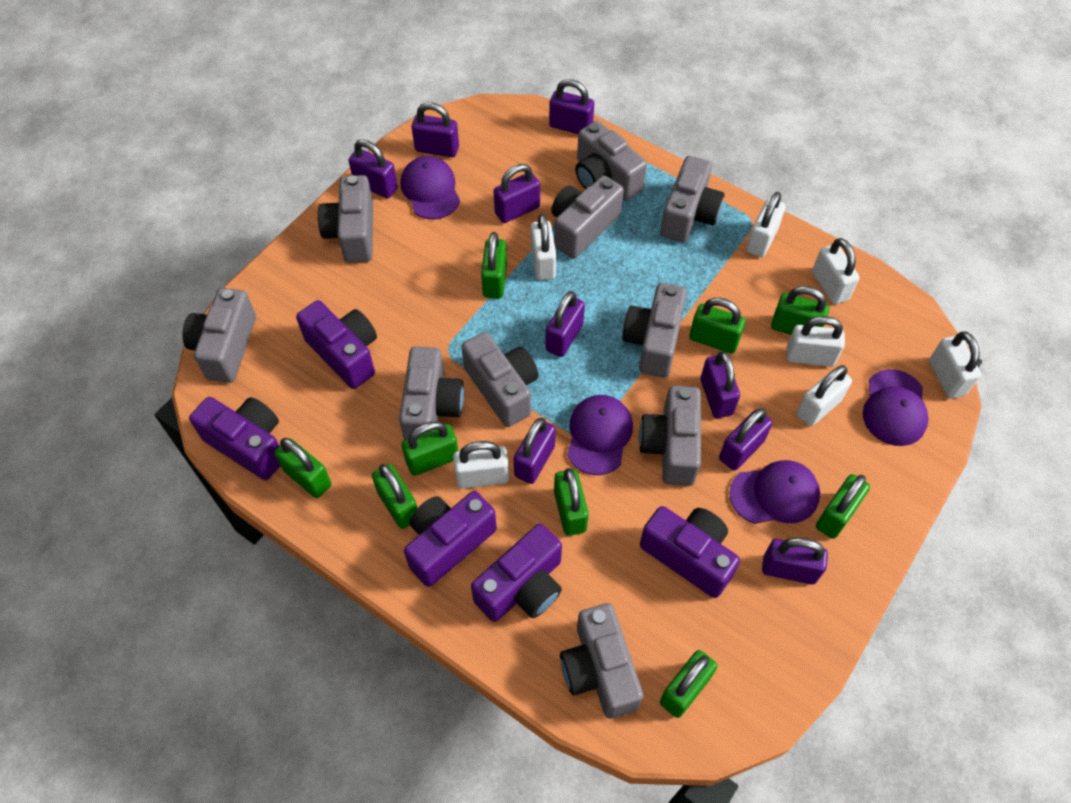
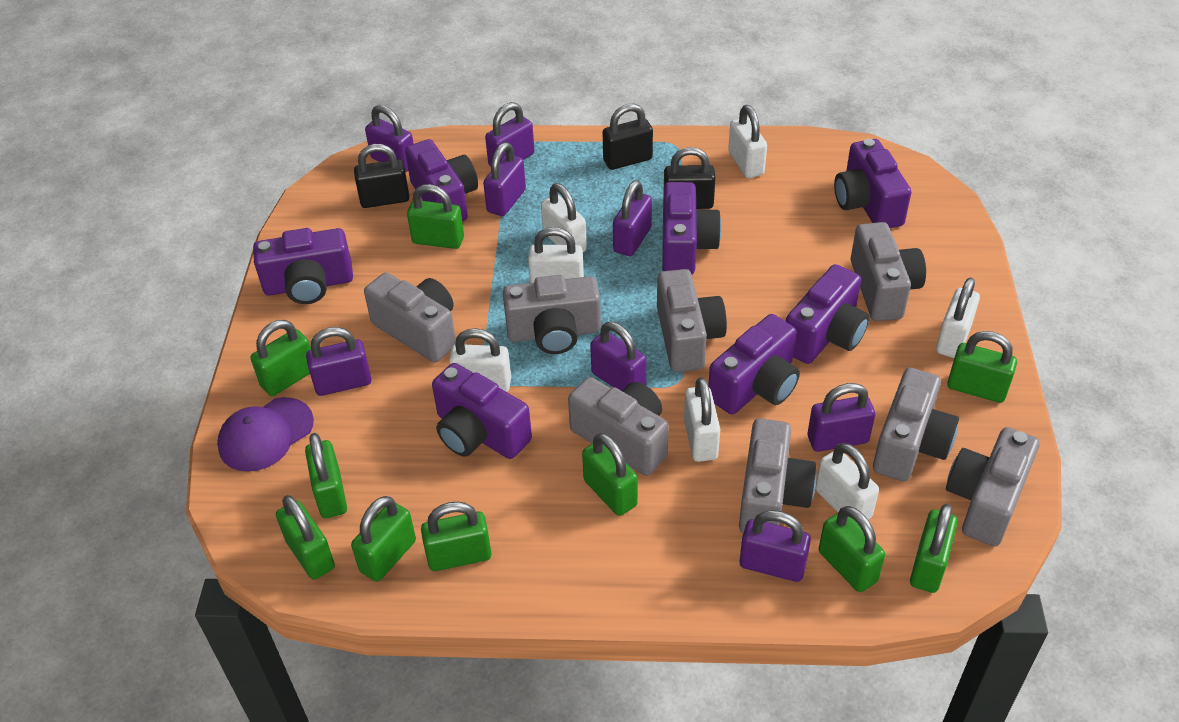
black padlock: none = 0 -> [354,144,410,208] [602,104,653,170] [664,147,715,209] = 3
green padlock: [274,438,331,498] [372,464,417,529] [401,421,458,476] [481,232,507,298] [554,468,589,536] [660,650,717,718] [689,298,746,354] [771,286,829,335] [816,474,870,539] = 9 -> [250,320,311,396] [276,495,335,580] [305,433,347,518] [351,496,416,582] [407,184,464,249] [421,502,491,571] [582,433,638,516] [819,506,885,592] [910,504,958,593] [947,331,1017,403] = 10
grey camera: [182,288,256,383] [318,175,373,263] [399,346,464,440] [462,332,539,427] [551,176,624,259] [560,603,643,719] [575,121,647,201] [622,283,687,378] [639,386,701,486] [660,156,725,243] = 10 -> [364,273,456,363] [503,275,601,354] [568,377,669,476] [657,269,727,372] [739,418,817,533] [851,222,926,321] [873,368,959,482] [946,427,1039,546] = 8
purple camera: [189,397,280,480] [296,300,377,389] [404,491,497,587] [471,524,562,622] [640,506,740,598] = 5 -> [253,228,353,304] [405,139,478,221] [432,363,532,459] [662,182,722,275] [708,314,800,415] [786,264,869,364] [834,139,911,228] = 7
purple cap: [400,156,460,219] [567,395,633,475] [730,460,820,524] [863,369,929,446] = 4 -> [217,397,314,472] = 1
purple padlock: [348,139,398,198] [412,102,459,157] [493,164,540,223] [514,418,556,484] [545,291,585,357] [549,79,594,134] [700,351,740,418] [719,408,773,471] [762,538,828,584] = 9 -> [306,327,372,396] [365,105,414,172] [483,142,526,216] [485,102,535,166] [590,322,646,391] [613,180,652,256] [740,510,811,582] [808,383,875,452] = 8

